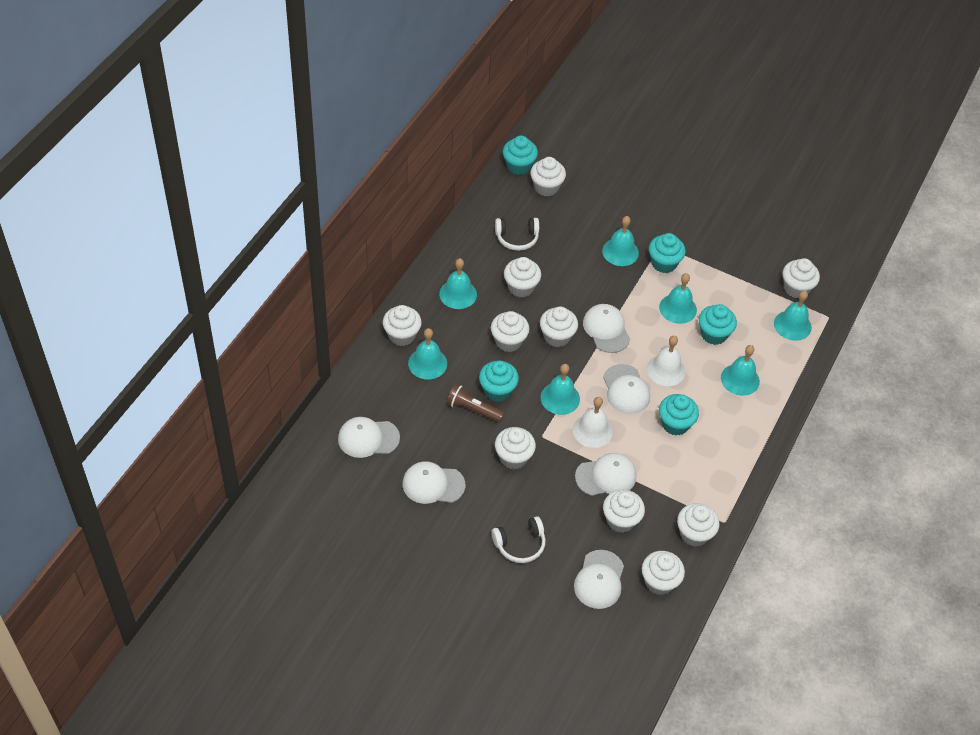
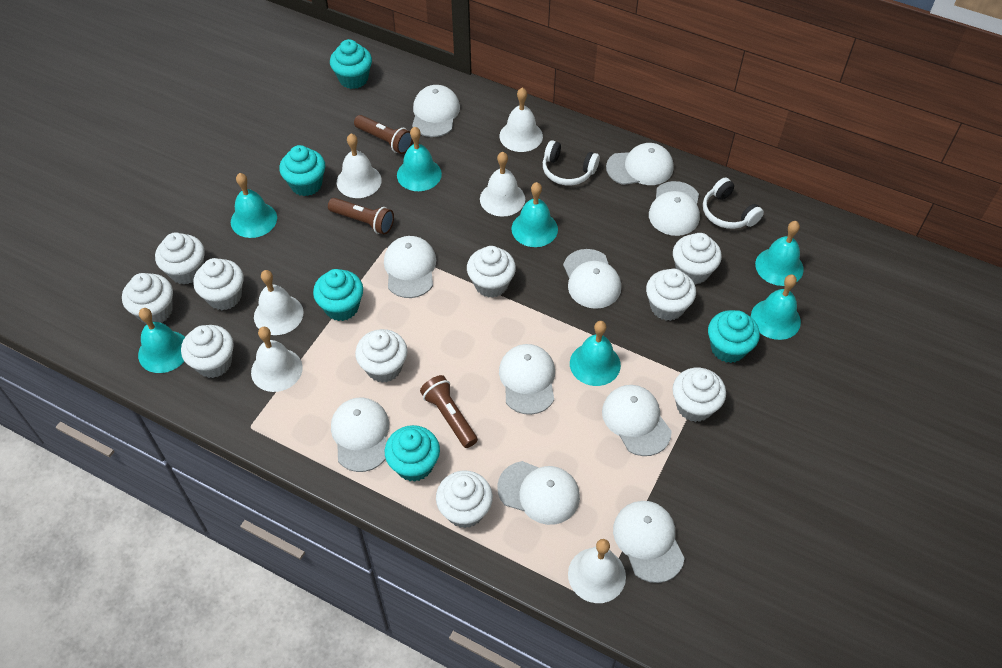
brown flashlight: [446,384,505,423] = 1 -> [328,198,394,235] [354,115,413,154] [420,375,478,448] = 3
white bell: [573,397,613,448] [647,336,685,386] = 2 -> [251,327,303,392] [254,270,304,335] [337,134,382,198] [480,152,525,217] [500,88,543,152] [568,539,626,603] = 6
white cap: [338,417,400,458] [403,461,466,504] [574,550,624,609] [575,453,636,496] [583,304,630,353] [603,364,650,414] = 6 -> [331,398,389,472] [384,236,436,298] [412,85,460,137] [497,461,580,525] [499,344,555,415] [563,249,621,309] [602,385,672,456] [606,143,674,185] [613,501,685,583] [649,181,700,236] = 10

